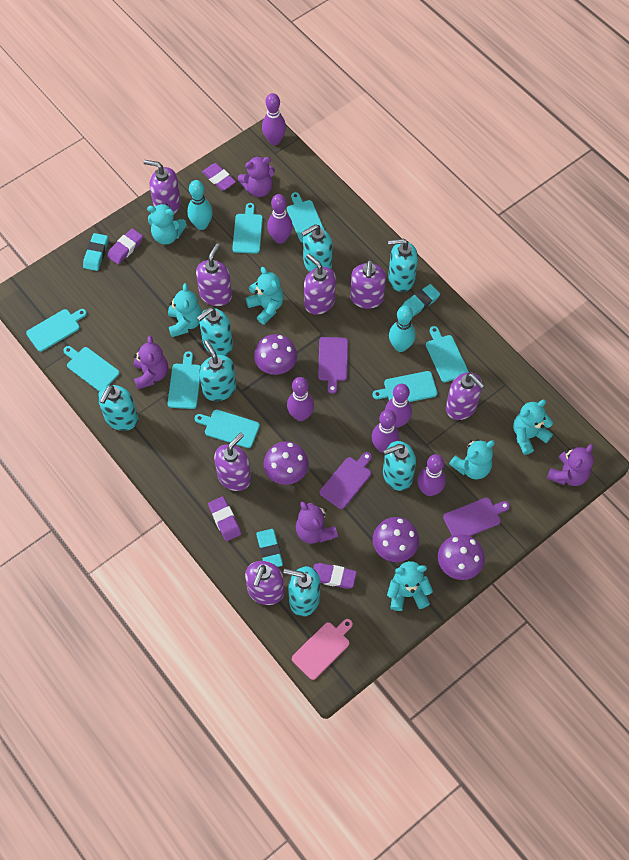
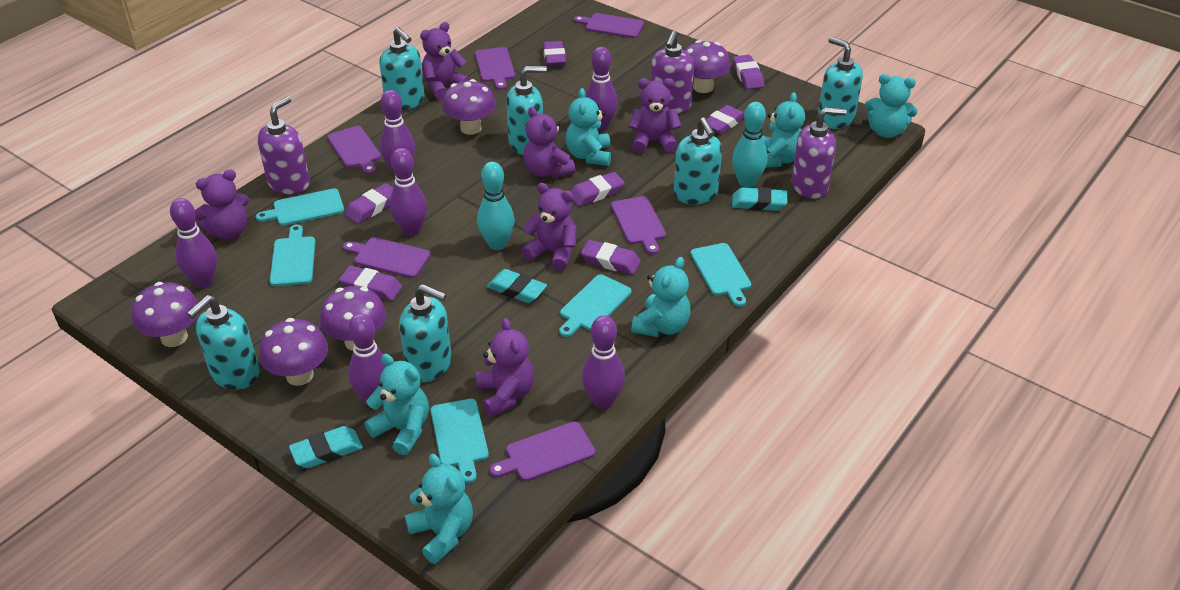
pink cutting board: [292,619,353,680] = 1 -> none = 0
purple cutting board: [318,337,348,394] [320,452,372,509] [443,497,510,536] = 3 -> [327,126,381,174] [343,237,431,278] [475,47,515,90] [489,421,596,481] [574,13,644,38] [611,196,666,255] = 6
purple eraser: [107,229,143,264] [202,163,236,191] [208,496,241,541] [313,563,357,589] = 4 -> [339,266,402,301] [345,183,393,224] [543,41,566,67] [571,172,625,206] [581,240,641,275] [706,105,744,134] [733,55,765,89] = 7
purple mushroom: [254,334,297,375] [263,441,309,485] [373,517,419,562] [438,534,485,580] = 4 -> [132,282,199,347] [259,318,328,386] [320,286,386,351] [442,79,496,135] [684,40,731,93] = 5
purple soap dispenser: [143,160,181,214] [196,243,232,306] [214,433,251,491] [245,561,284,605] [304,254,336,315] [350,260,386,309] [446,372,485,420] = 7 -> [257,96,310,194] [651,31,694,113] [791,107,847,199] = 3
purple teddy bear: [134,336,168,390] [238,156,275,197] [296,502,338,544] [547,444,594,486] = 4 -> [195,169,249,239] [420,22,470,100] [476,318,534,417] [521,183,577,271] [523,107,575,178] [629,78,681,153] = 6
turquoise cutting board: [26,309,87,352] [63,346,120,391] [168,351,201,409] [195,410,260,448] [232,203,263,254] [287,192,324,242] [372,371,438,402] [426,326,469,382] = 8 -> [256,189,344,226] [270,225,316,286] [430,399,489,483] [559,274,632,337] [690,243,751,307] = 5
turquoise soap dispenser: [98,385,138,431] [197,307,233,356] [199,340,236,401] [283,566,320,617] [301,224,333,272] [383,441,416,491] [388,239,418,292] = 7 -> [187,295,260,390] [379,27,425,111] [399,284,451,382] [506,66,547,155] [674,118,722,204] [817,37,863,129] = 6

